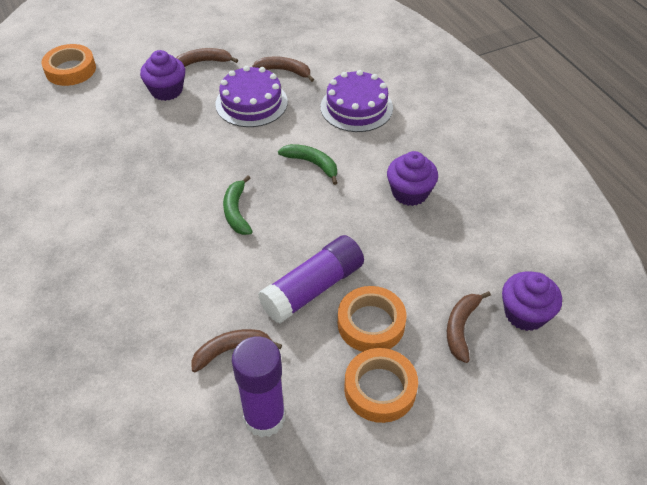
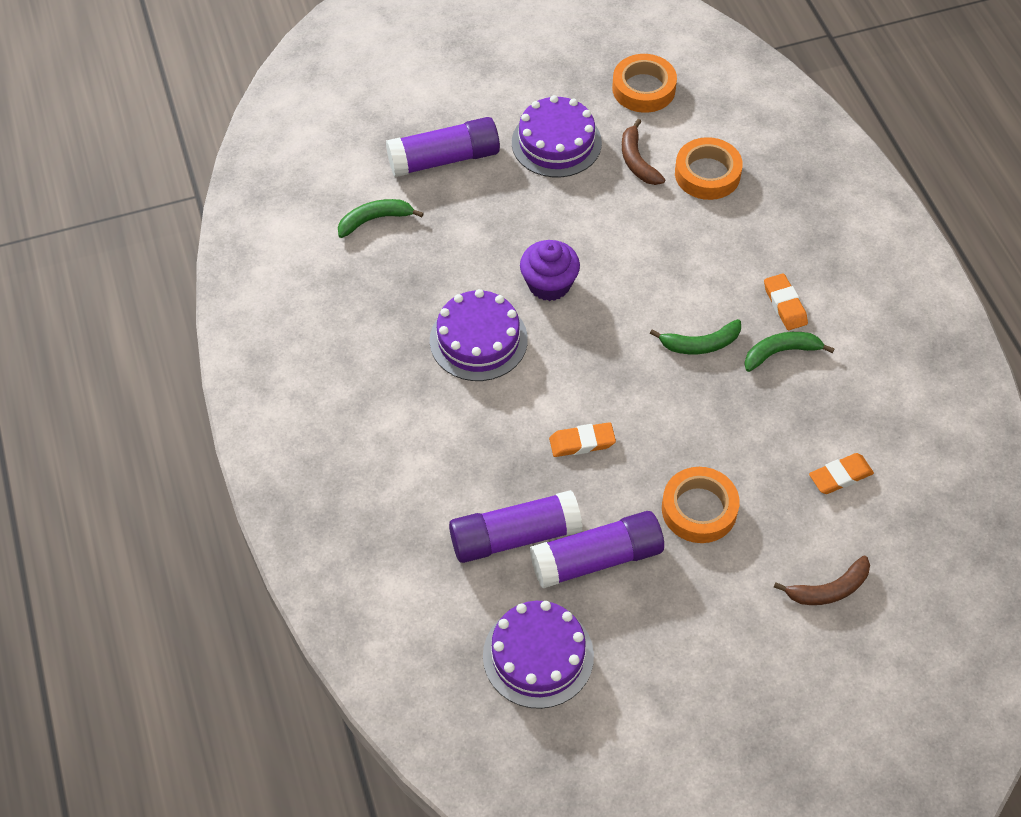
brown banana: [176,48,238,67] [191,329,282,372] [252,56,314,82] [447,291,491,363] = 4 -> [622,119,665,185] [774,556,870,605] = 2
green banana: [223,175,253,235] [278,144,337,185] = 2 -> [338,199,424,238] [650,319,741,354] [744,332,835,372] = 3
orange eraser: none = 0 -> [549,422,616,457] [764,273,808,330] [809,453,874,494] = 3
purple cake: [215,66,288,127] [321,70,393,132] = 2 -> [430,289,528,381] [483,601,594,709] [512,95,602,177] = 3
purple cupcake: [140,50,185,101] [387,151,438,206] [502,271,562,331] = 3 -> [520,240,580,301] = 1
purple glue stick: [232,336,285,438] [258,235,364,323] = 2 -> [386,117,500,177] [449,490,583,563] [530,511,664,588] = 3

